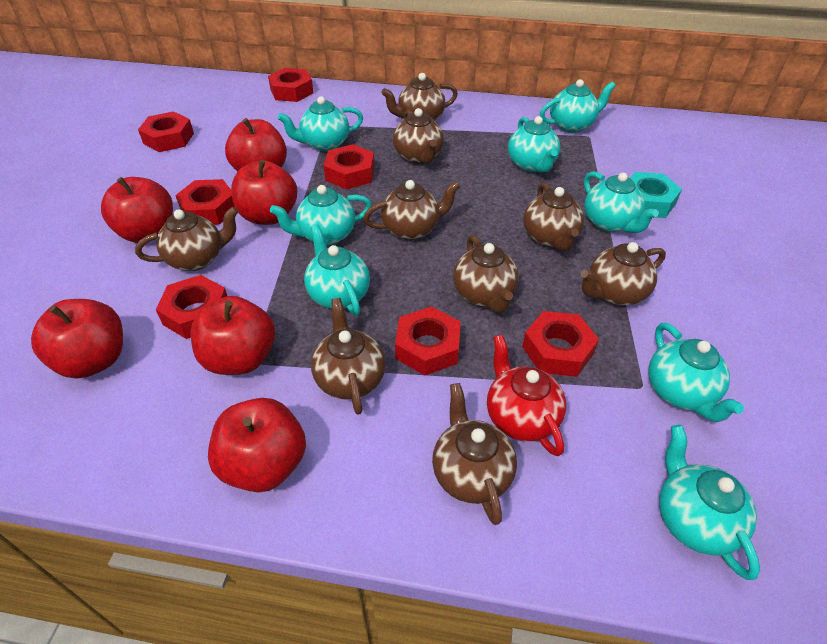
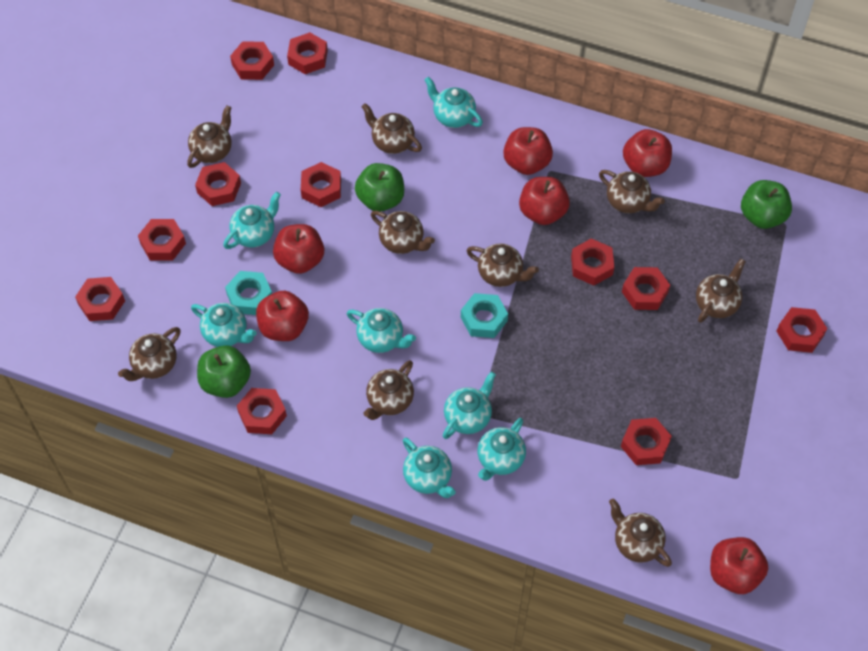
green apple: none = 0 -> [197,345,251,398] [355,163,404,212] [741,180,792,229] = 3
red nut: [138,111,194,152] [156,275,227,339] [175,179,235,225] [268,68,313,102] [324,144,375,190] [395,306,461,375] [522,311,599,377] = 7 -> [75,277,125,321] [138,219,186,261] [195,162,241,206] [230,41,274,80] [237,388,287,434] [287,32,328,74] [301,162,341,207] [571,238,614,286] [621,418,672,465] [622,267,670,310] [776,307,827,353] = 11
red teapot: [487,334,566,456] = 1 -> none = 0
turquoise nut: [630,172,682,218] = 1 -> [225,271,272,315] [461,293,508,338] = 2
turquoise teapot: [270,185,372,245] [278,96,363,151] [304,224,370,316] [508,116,560,172] [540,79,616,133] [584,171,659,233] [648,323,744,422] [659,425,760,580] = 8 -> [191,303,257,347] [223,192,281,249] [347,308,416,353] [403,438,456,498] [425,77,483,128] [443,372,496,439] [477,418,526,481] = 7

